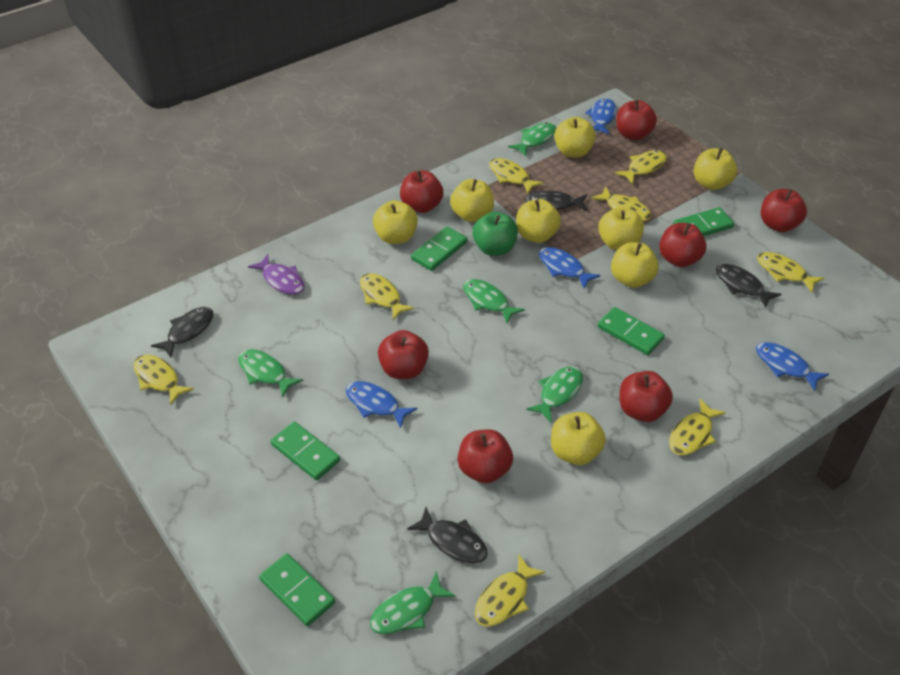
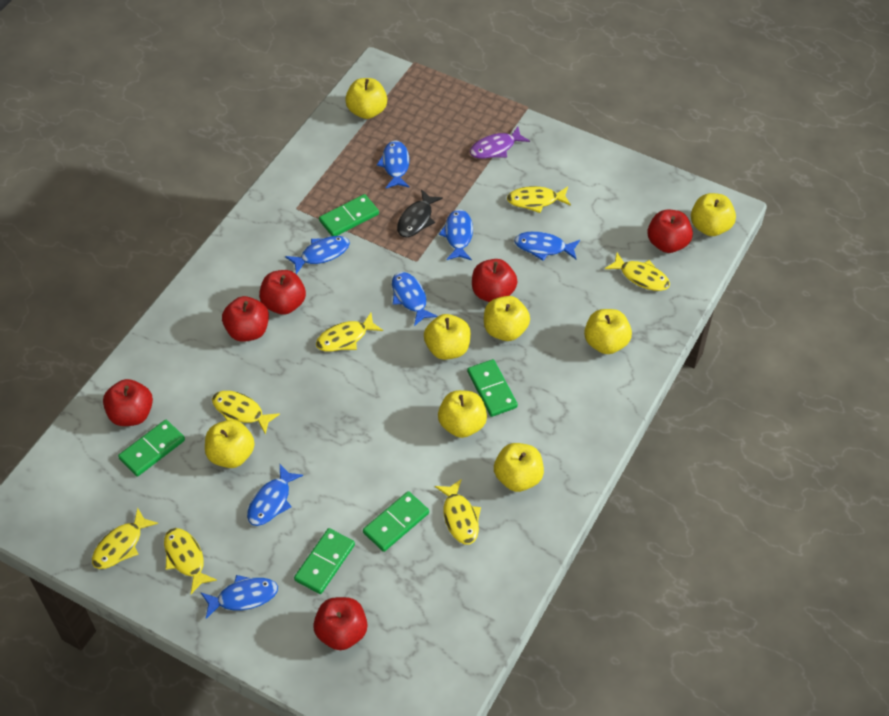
black fish: [151,307,214,358] [407,507,488,563] [525,190,587,211] [716,264,781,308] = 4 -> [397,189,443,237] = 1
blue fish: [346,381,417,428] [539,247,601,289] [585,98,617,134] [756,342,829,391] = 4 -> [200,575,278,619] [247,464,303,526] [285,236,350,274] [377,140,410,189] [392,272,438,326] [439,209,473,260] [514,231,580,261] = 7
green apple: [473,212,518,256] = 1 -> none = 0
green fish: [238,349,303,398] [370,571,455,634] [463,279,525,324] [508,122,556,156] [526,366,583,422] = 5 -> none = 0
red apple: [378,330,429,379] [400,170,444,213] [458,429,513,483] [616,100,657,140] [620,371,673,422] [659,223,706,267] [761,189,807,232] = 7 -> [103,379,153,426] [222,296,269,342] [259,270,306,315] [313,597,367,650] [472,259,518,302] [647,210,693,253] = 6
yellow fish: [133,355,194,405] [360,273,415,320] [475,555,546,627] [489,158,544,194] [591,187,652,221] [615,150,667,185] [669,399,726,455] [757,252,824,292] = 8 -> [92,508,158,569] [164,528,217,594] [212,391,280,434] [316,313,383,352] [435,479,481,545] [507,186,571,213] [605,253,670,291] = 7

